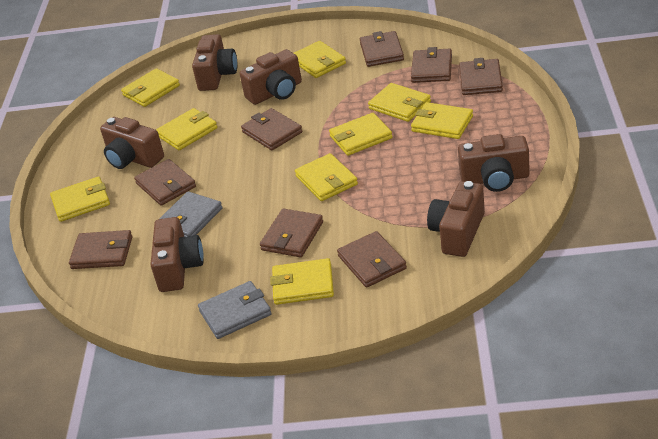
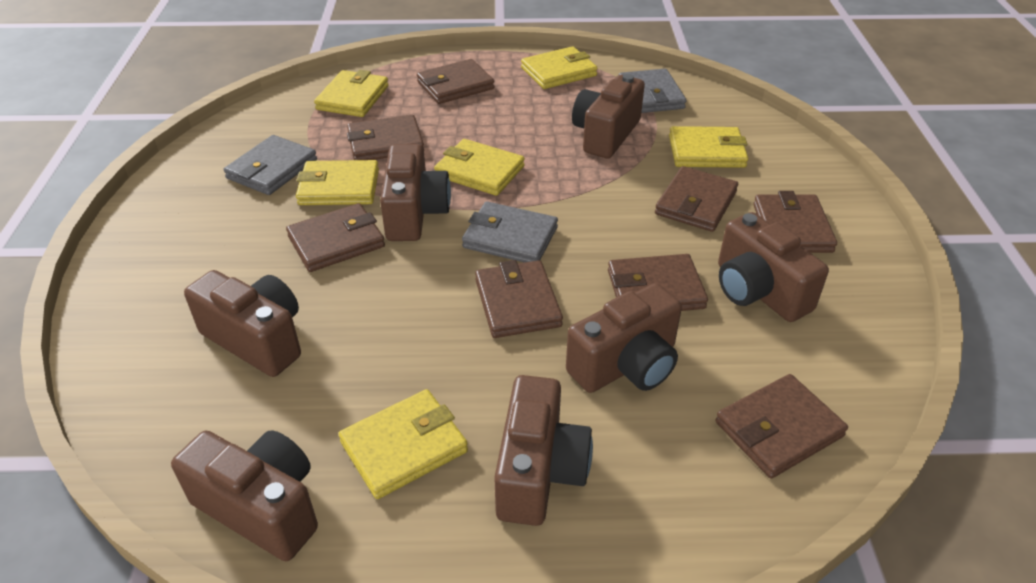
brown camera: [100,117,164,169] [150,217,204,292] [192,34,237,91] [240,49,302,105] [427,181,485,257] [458,134,530,192] = 6 -> [171,430,318,561] [184,270,301,377] [380,144,451,241] [494,375,593,526] [566,283,682,393] [572,74,645,158] [718,212,829,322] = 7
grey wallet: [159,191,222,237] [198,281,272,339] = 2 -> [224,135,317,195] [462,201,558,263] [619,69,686,113] = 3
yellow wallet: [50,176,110,222] [121,68,180,107] [156,108,218,150] [270,258,334,305] [294,41,346,78] [295,153,358,201] [329,113,393,156] [368,83,431,122] [411,102,473,139] = 9 -> [296,160,379,205] [314,70,389,117] [339,389,468,499] [434,139,525,196] [521,46,598,89] [669,126,748,168] = 6

